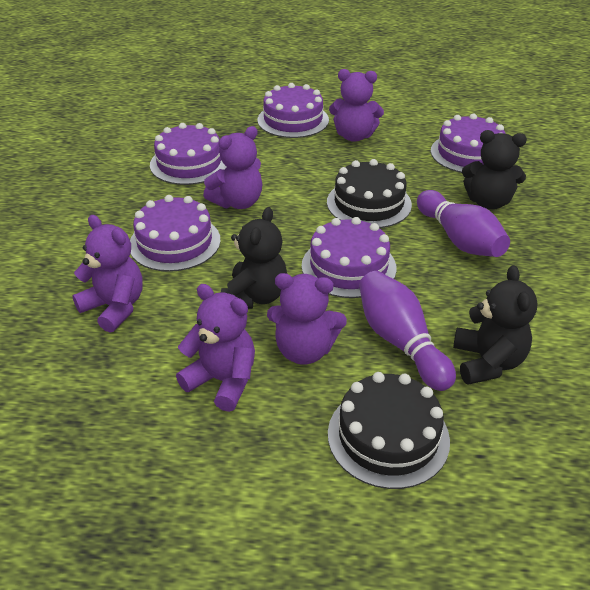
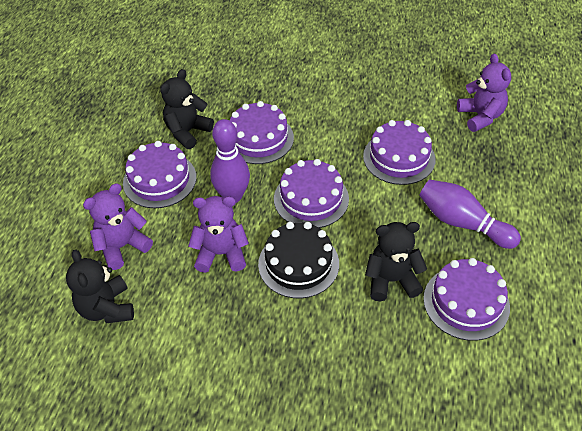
black cake: [327,159,412,228] [328,372,450,489] = 2 -> [258,222,339,298] = 1
purple teddy bear: [72,215,143,333] [176,284,255,412] [203,126,262,209] [267,273,347,365] [329,69,384,142] = 5 -> [83,183,153,270] [188,196,249,273] [457,53,511,132] = 3

